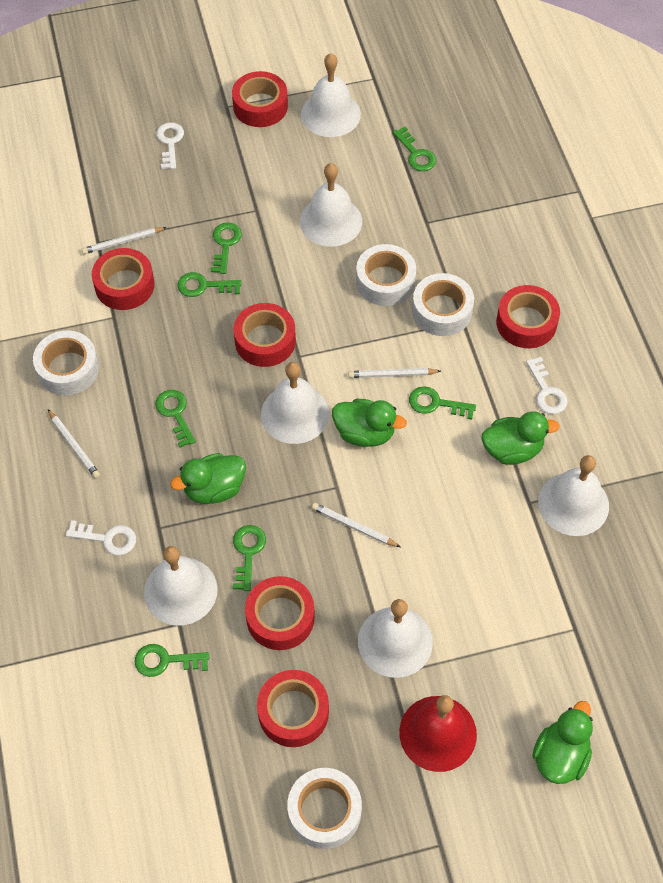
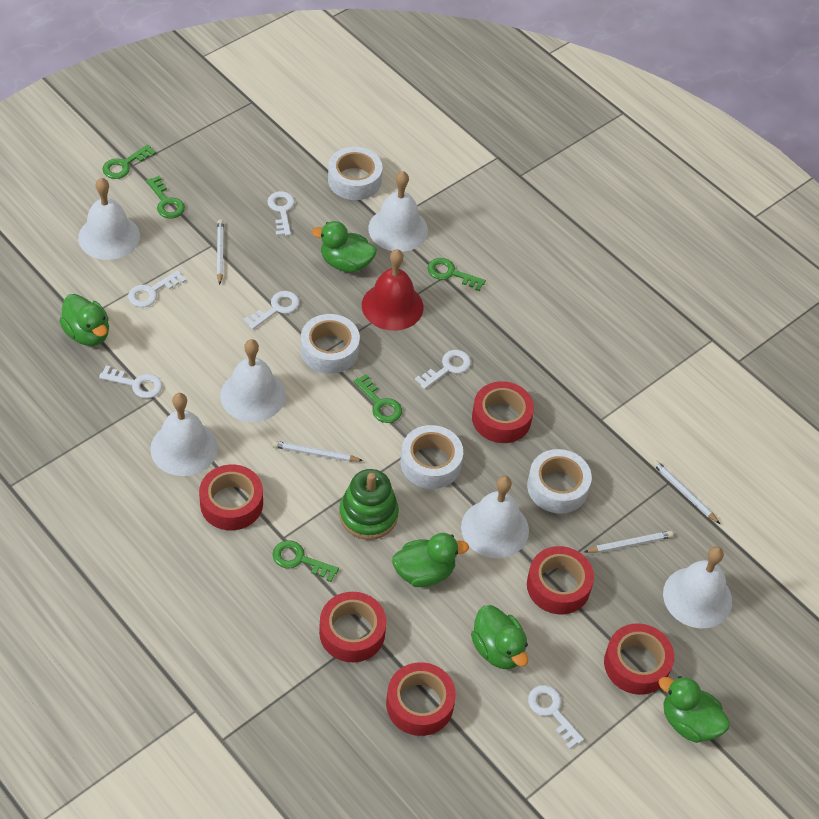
green duck: [170,453,246,504] [332,399,407,447] [481,411,560,465] [532,701,593,784] = 4 -> [59,294,109,346] [312,221,377,272] [392,533,469,587] [471,605,528,669] [659,676,730,743] = 5
green key: [134,644,209,677] [155,390,196,448] [177,272,242,297] [211,222,242,274] [233,525,266,591] [393,127,436,171] [409,386,476,419] = 7 -> [102,144,156,179] [146,176,185,218] [273,540,339,582] [353,374,402,423] [427,258,486,291] = 5
green stacking toy: none = 0 -> [339,469,399,540] = 1
white key: [66,520,136,555] [156,122,184,169] [526,357,568,414] = 3 -> [99,366,162,398] [128,270,186,307] [243,291,300,330] [267,191,295,236] [415,350,471,389] [528,685,584,749] = 6

